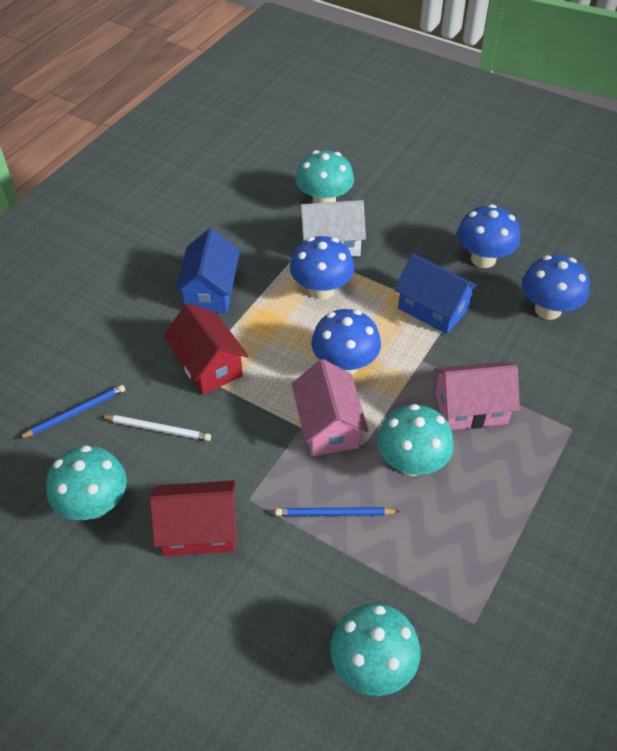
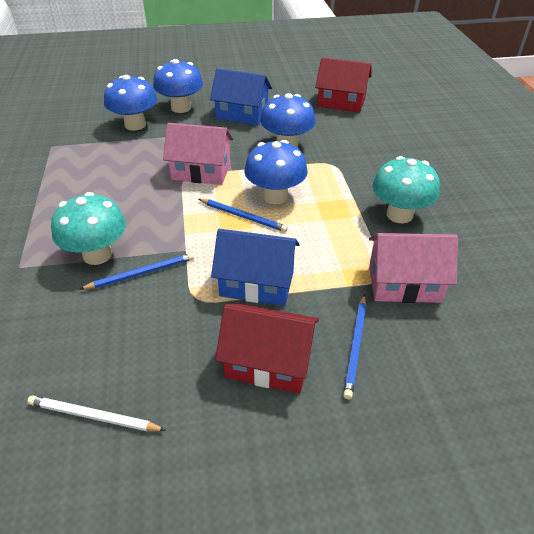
blue pencil: [18,385,125,439] [275,507,400,516] = 2 -> [80,253,194,289] [199,199,288,232] [343,295,366,399] = 3
turquoise mushroom: [46,445,127,520] [295,150,354,203] [330,603,420,696] [377,404,454,476] = 4 -> [51,192,126,265] [372,156,440,224] = 2
white house: [298,200,366,257] = 1 -> none = 0

